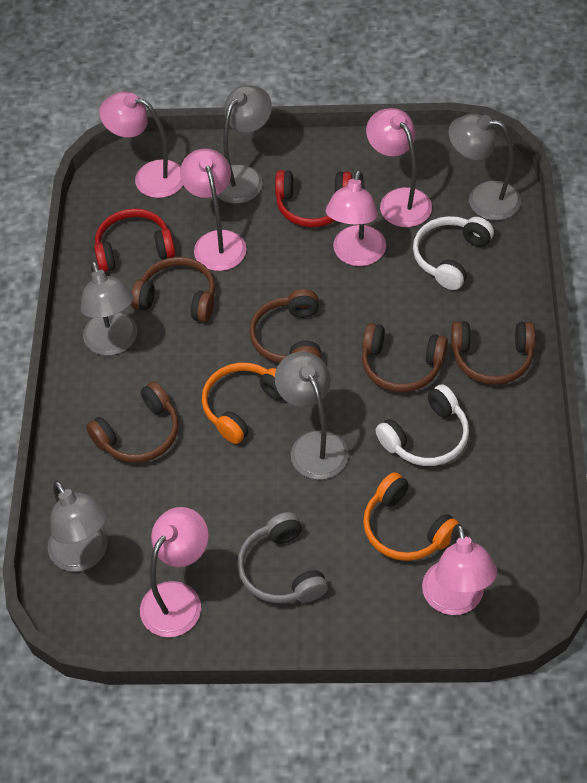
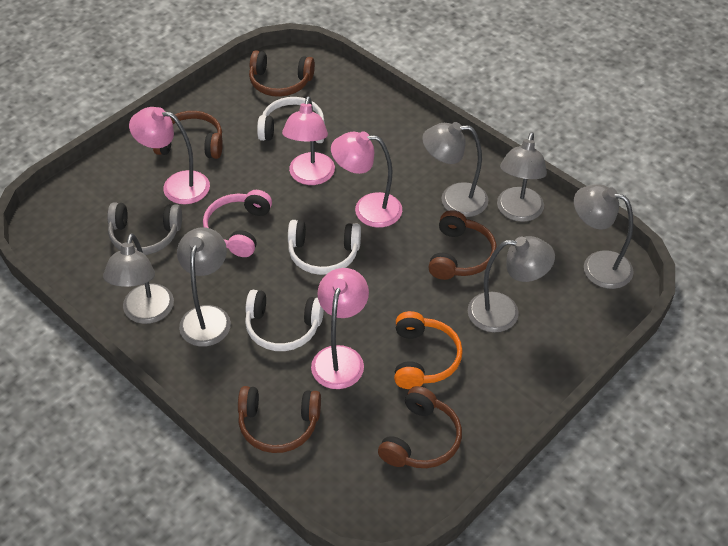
grey lamp: [48,480,107,572] [80,261,137,356] [217,85,272,204] [275,352,349,480] [448,113,521,220] = 5 -> [103,233,174,324] [177,227,231,347] [422,122,488,217] [468,236,555,332] [497,132,547,222] [574,184,634,289] = 6
orange headphones: [202,363,283,444] [363,472,460,561] = 2 -> [394,311,463,389] = 1
pink headphones: none = 0 -> [203,190,272,257] = 1
pink lamp: [99,92,183,198] [140,507,209,637] [180,149,247,271] [325,170,386,266] [366,108,432,227] [422,524,497,615] = 6 -> [129,107,210,204] [282,96,335,185] [311,268,369,389] [331,131,402,228] = 4
red headphones: [94,208,175,272] [275,170,352,227] = 2 -> none = 0
white headphones: [376,384,469,466] [413,216,494,290] = 2 -> [245,290,324,351] [257,97,325,143] [288,220,361,275] = 3

